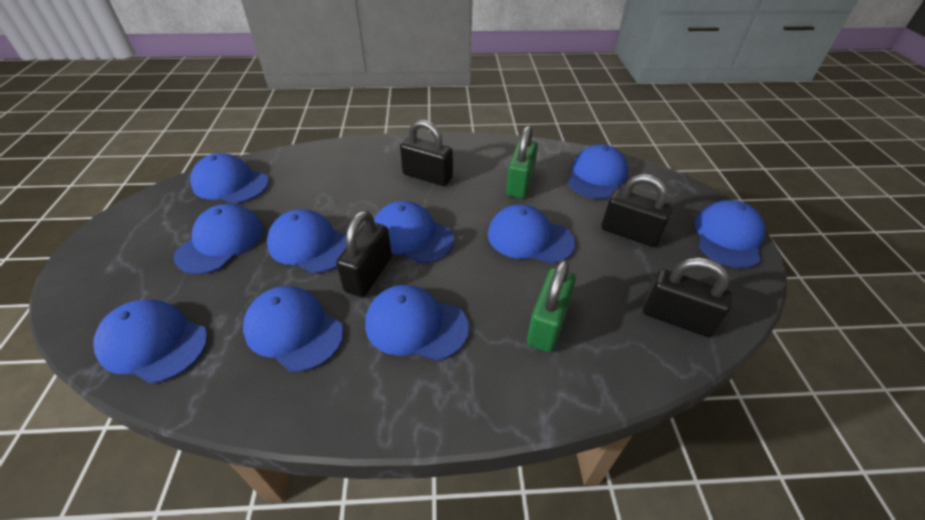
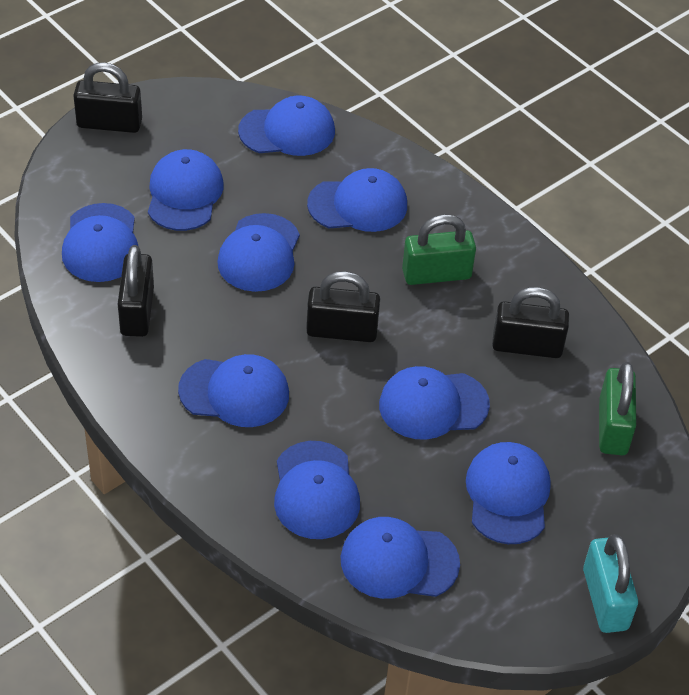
turquoise padlock: none = 0 -> [583,534,638,633] = 1

